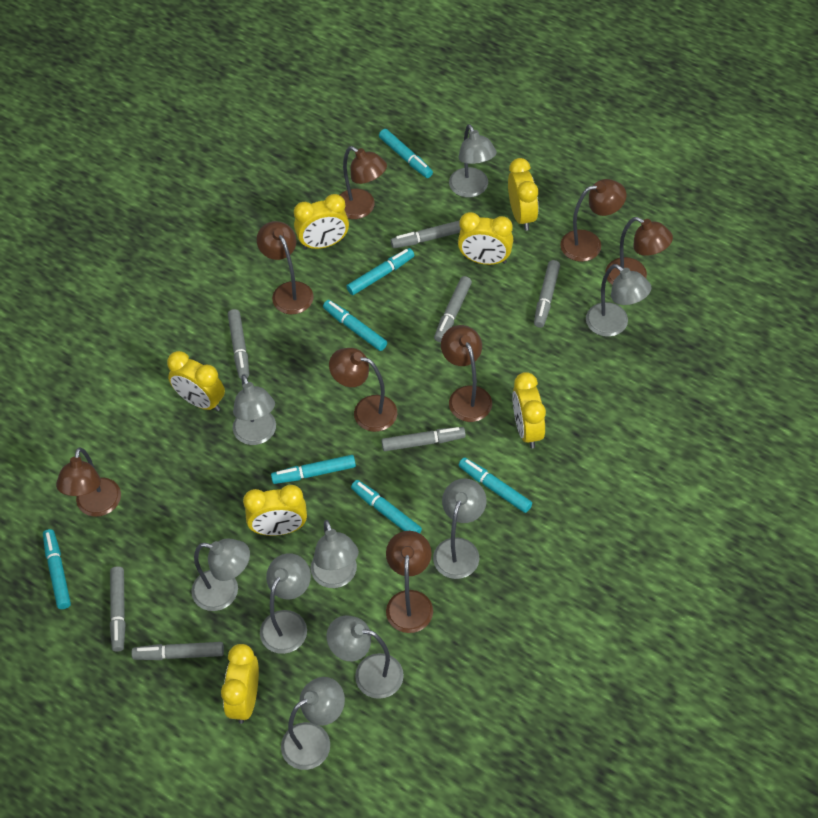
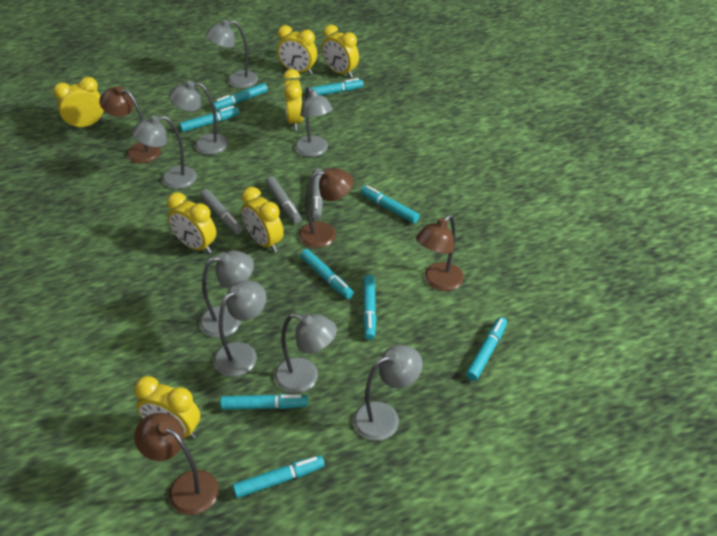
brown lamp: [56,447,121,517] [257,221,314,314] [329,348,397,432] [340,146,387,219] [386,531,433,633] [441,325,492,422] [560,179,626,262] [605,217,673,285] = 8 -> [99,86,161,163] [134,413,219,515] [299,168,354,248] [416,215,464,291] = 4
grey lamp: [191,539,250,611] [233,375,276,445] [260,553,311,654] [281,677,345,770] [310,520,359,588] [326,615,404,699] [433,478,487,579] [449,124,497,197] [586,264,651,337] = 9 -> [132,116,197,189] [169,81,228,155] [199,251,254,338] [206,20,258,88] [213,281,266,377] [274,313,337,393] [295,86,333,157] [353,345,423,441] = 8
grey marker: [110,566,126,652] [131,642,224,660] [228,309,249,379] [381,427,466,451] [391,220,461,248] [434,276,472,342] [534,260,560,328] = 7 -> [200,189,243,234] [266,176,302,224] [311,169,323,220] = 3
turquoise marker: [43,529,71,609] [271,455,356,484] [323,300,387,351] [346,248,414,295] [351,480,422,533] [379,129,433,178] [459,457,532,513] = 7 -> [179,106,240,132] [214,83,268,110] [220,394,308,410] [233,455,325,498] [300,249,354,299] [305,78,364,97] [360,185,420,223] [363,275,377,340] [466,317,507,381] = 9

